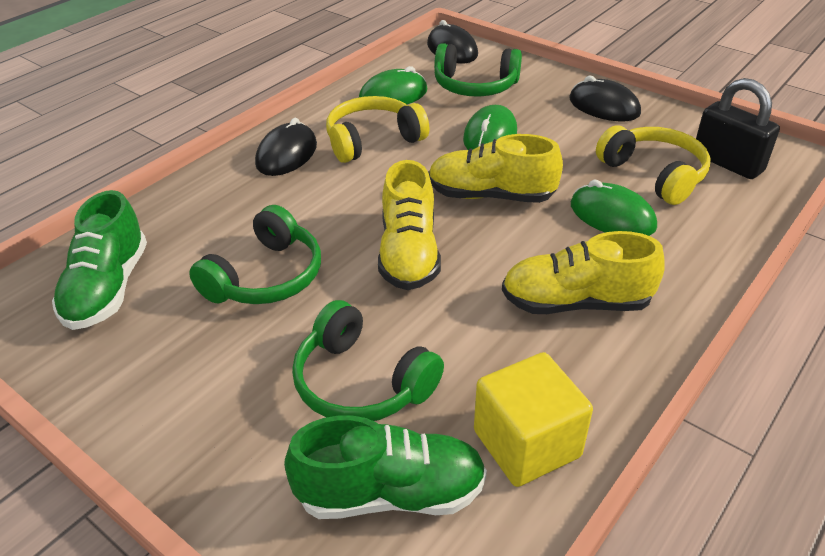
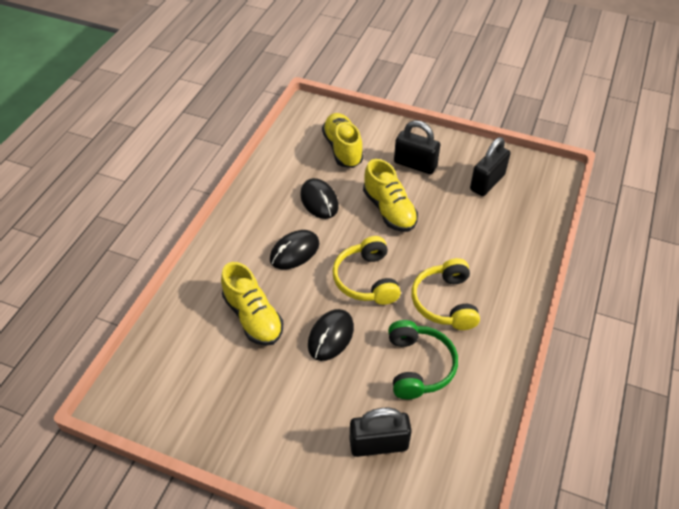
black padlock: [696,78,780,179] = 1 -> [350,408,412,457] [394,120,440,174] [470,137,511,196] = 3
green headphones: [189,205,321,304] [292,300,444,421] [434,43,522,97] = 3 -> [388,320,458,399] = 1
green mouse: [359,66,427,104] [463,105,517,150] [571,180,657,236] = 3 -> none = 0
green shoe: [52,190,147,330] [284,416,487,519] = 2 -> none = 0
yellow cube: [474,352,593,487] = 1 -> none = 0

